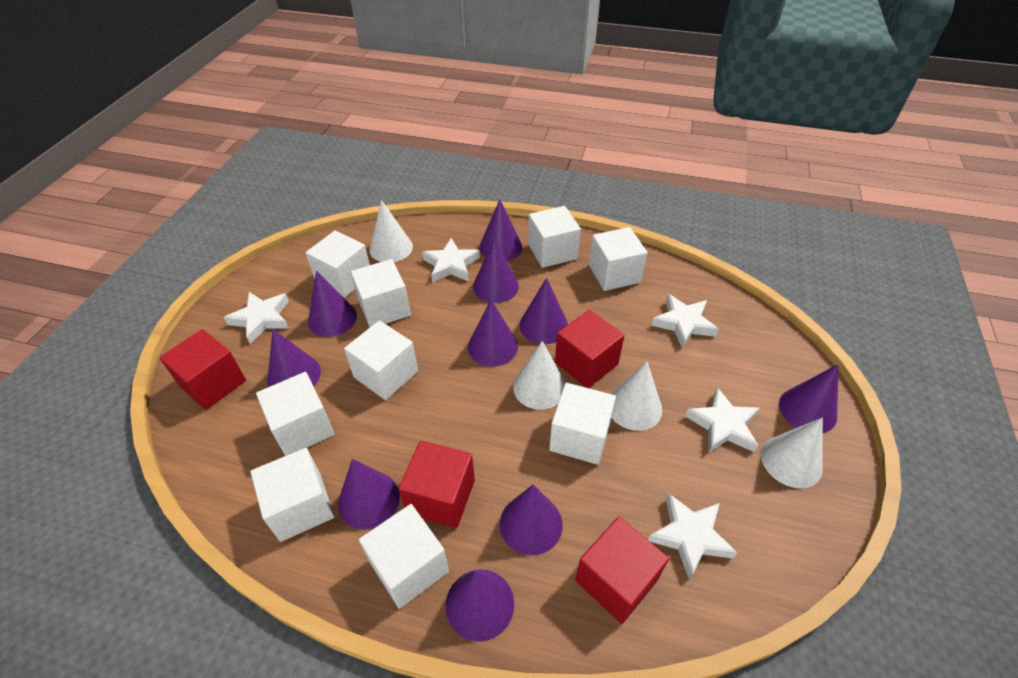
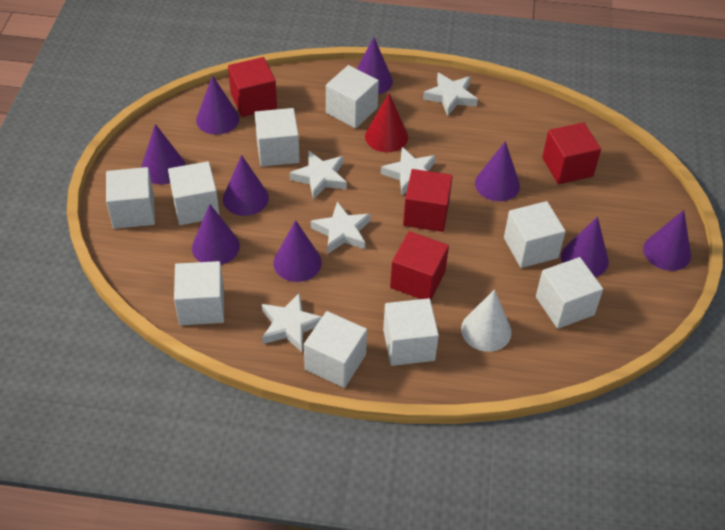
purple cone: [267,329,321,387] [308,271,357,337] [338,459,400,530] [445,569,514,642] [468,300,518,367] [473,238,519,303] [479,199,523,261] [500,484,563,555] [519,278,568,344] [779,364,839,433] = 10 -> [141,124,186,185] [192,204,240,265] [196,75,239,135] [223,155,269,216] [273,220,322,282] [357,37,393,94] [475,141,520,201] [561,217,609,277] [643,210,691,271] = 9
red cone: none = 0 -> [365,93,408,152] = 1
white cone: [369,200,413,262] [513,341,565,410] [611,361,662,431] [761,418,823,488] = 4 -> [461,289,512,352] = 1

